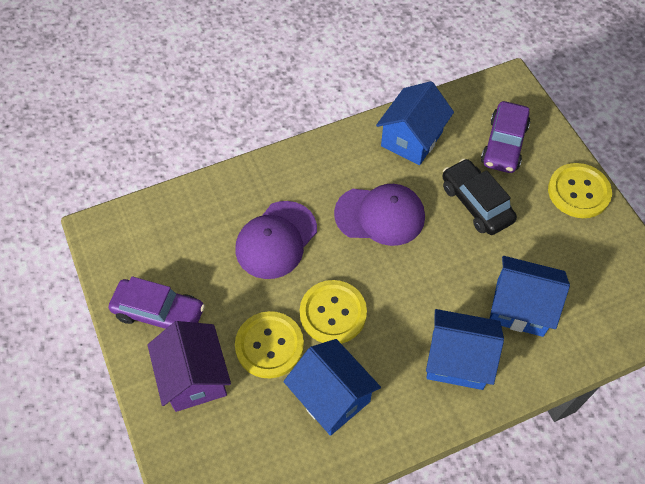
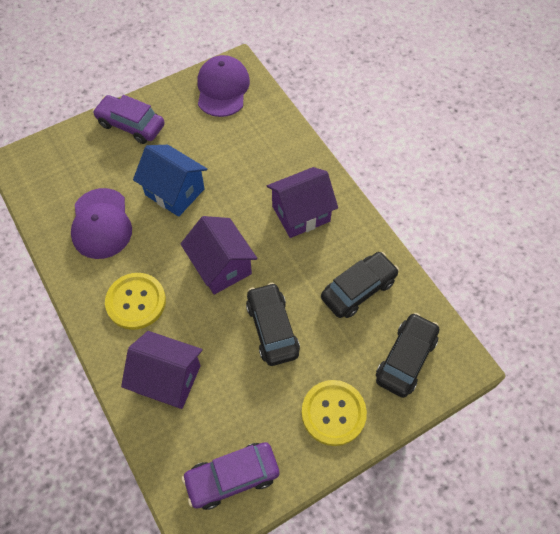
black car: [442,158,517,235] = 1 -> [246,283,300,366] [321,252,399,318] [376,313,439,398] = 3
blue house: [283,339,381,436] [376,81,454,165] [426,309,504,390] [490,256,570,337] = 4 -> [133,145,207,217] = 1
purple house: [148,321,231,412] = 1 -> [121,331,203,409] [180,216,257,295] [267,167,338,238] = 3
yellow button: [235,311,304,378] [300,280,367,344] [548,163,612,218] = 3 -> [105,273,166,330] [301,380,367,446] = 2

